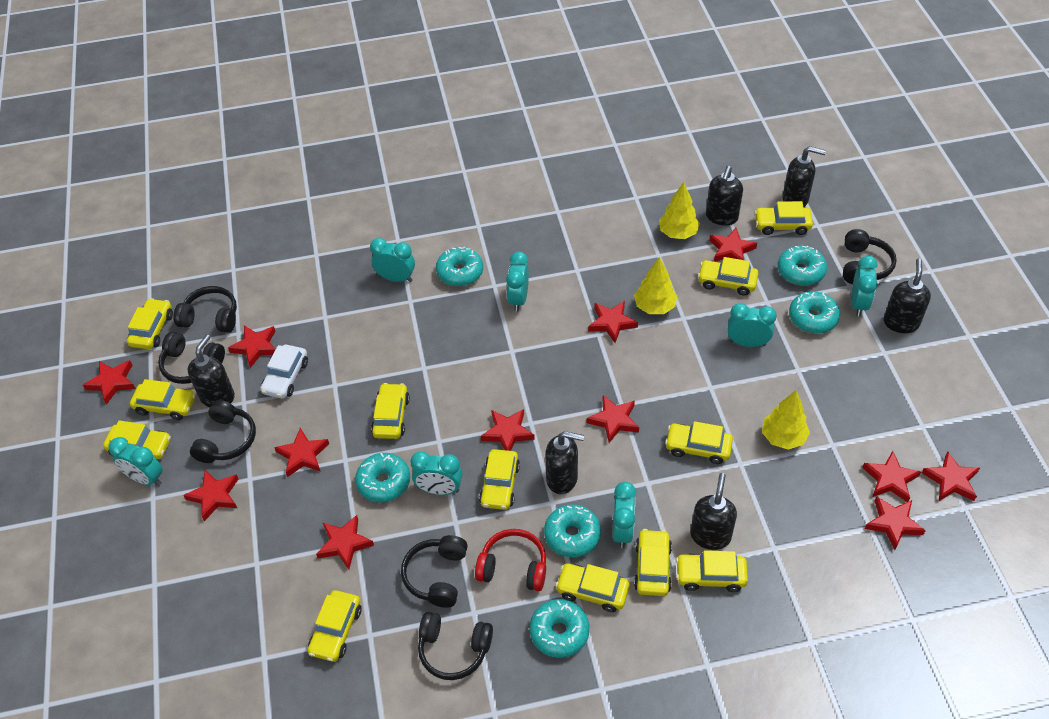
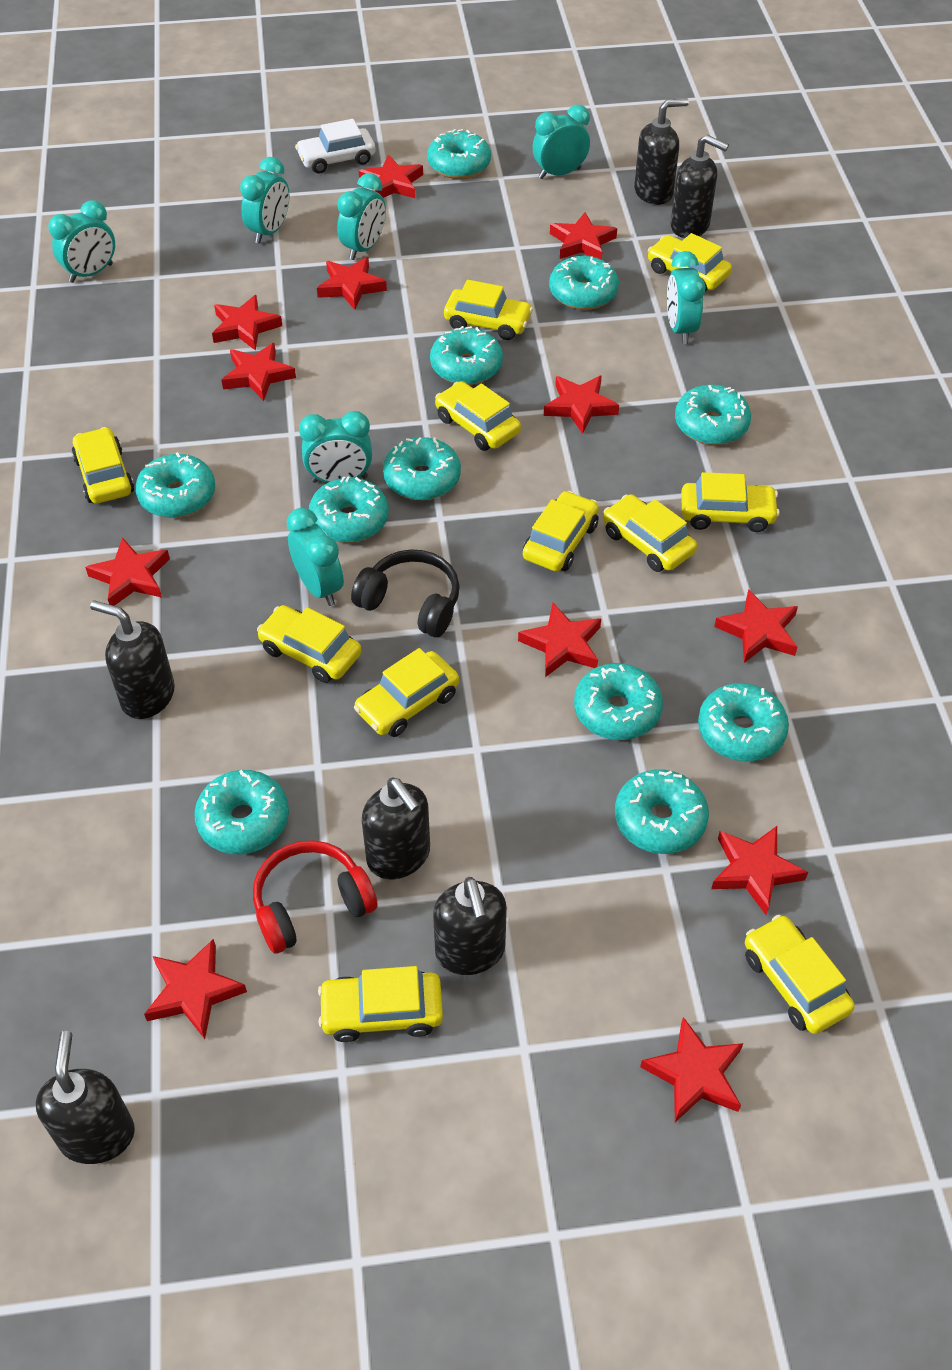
black headphones: [158,332,225,384] [173,286,237,333] [190,400,256,463] [401,535,468,608] [418,612,493,680] [843,229,897,284] = 6 -> [351,549,460,637] = 1
turquoise donut: [355,453,410,502] [436,247,483,286] [529,599,590,658] [544,504,601,557] [778,246,827,286] [789,291,840,334] = 6 -> [135,452,215,518] [194,770,289,854] [309,476,389,543] [383,437,461,500] [427,129,491,179] [430,326,503,385] [549,256,619,310] [574,663,663,740] [615,769,709,854] [675,385,751,445] [698,683,789,761] = 11
yellow car: [103,420,171,460] [127,298,173,349] [130,379,196,420] [308,590,362,662] [371,383,410,439] [479,449,520,510] [556,563,630,612] [634,529,672,596] [665,421,733,464] [676,550,748,592] [698,257,759,296] [755,201,813,235] = 12 -> [72,427,134,504] [257,605,362,683] [318,966,443,1042] [354,648,459,737] [435,381,521,451] [444,280,533,340] [523,491,599,572] [603,494,697,572] [648,233,732,291] [681,472,780,532] [745,915,855,1034] = 11
yellow tree: [634,257,677,314] [659,182,700,239] [762,390,810,450] = 3 -> none = 0

